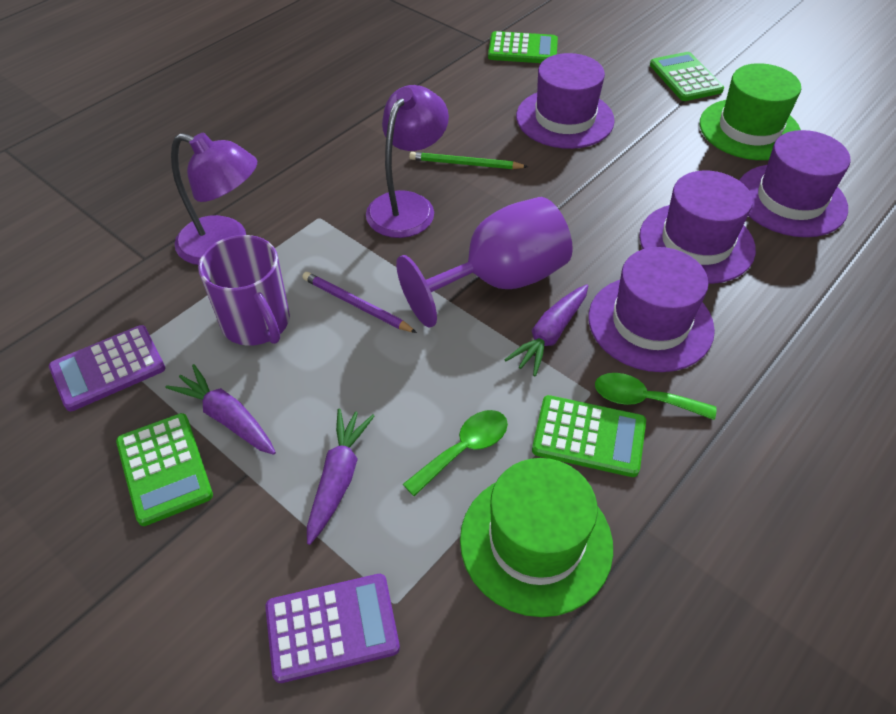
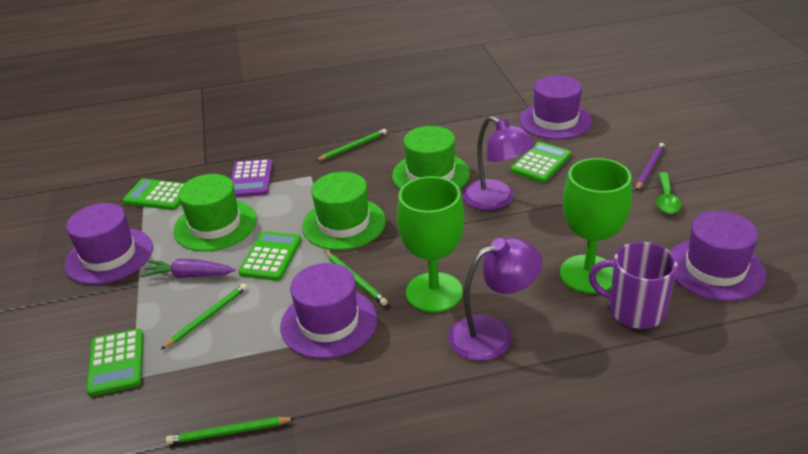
green goblet: none = 0 -> [397,176,465,313] [560,158,632,294] = 2
green hat: [460,458,613,617] [700,63,801,160] = 2 -> [173,174,257,252] [302,172,386,250] [392,126,470,189] = 3
green pencil: [409,152,528,169] = 1 -> [161,284,247,350] [166,417,296,444] [315,129,387,161] [324,251,388,306] = 4
green spoon: [403,410,508,497] [595,373,717,420] = 2 -> [656,172,681,214] = 1
purple calculator: [49,325,165,411] [265,574,400,683] = 2 -> [231,159,272,197] = 1
purple carrot: [165,364,276,455] [307,408,375,545] [504,285,588,376] = 3 -> [141,259,236,278] = 1
purple goblet: [396,197,573,328] = 1 -> none = 0

